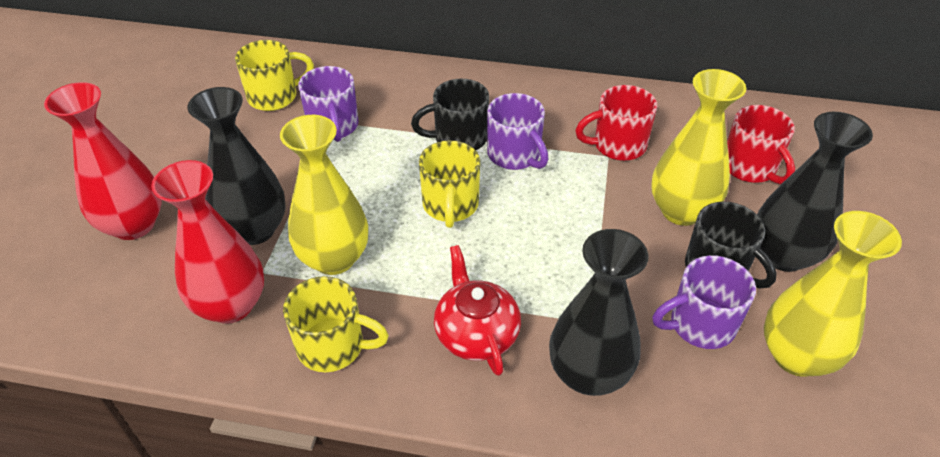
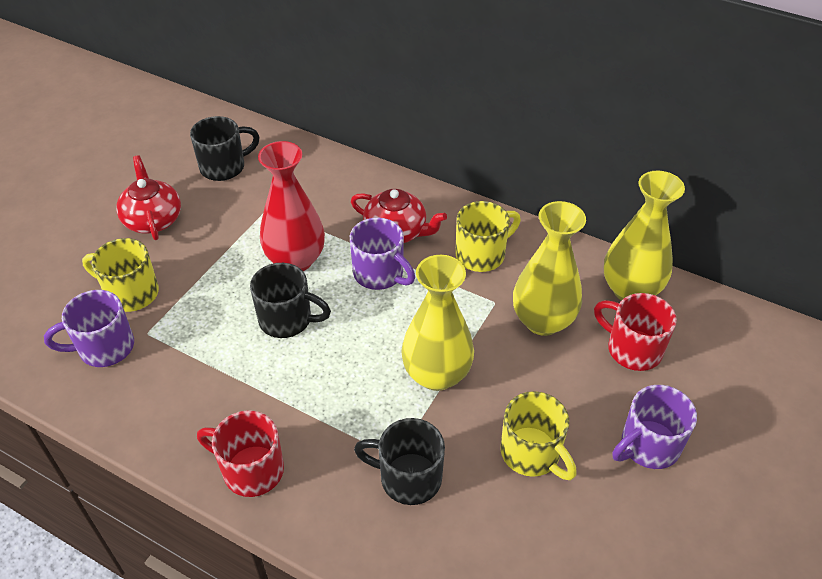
black mug: [411,79,489,150] [685,202,777,288] = 2 -> [190,116,260,181] [250,263,331,338] [354,418,445,505] = 3
black vase: [188,87,286,245] [549,229,648,396] [757,112,873,272] = 3 -> none = 0
red teapot: [434,245,521,376] = 1 -> [116,155,181,240] [351,189,447,243] = 2
red vase: [44,82,162,240] [151,160,264,324] = 2 -> [258,141,325,271] = 1

